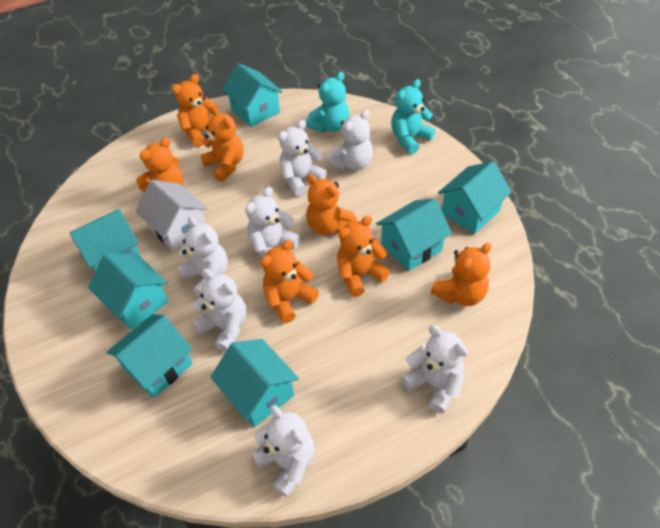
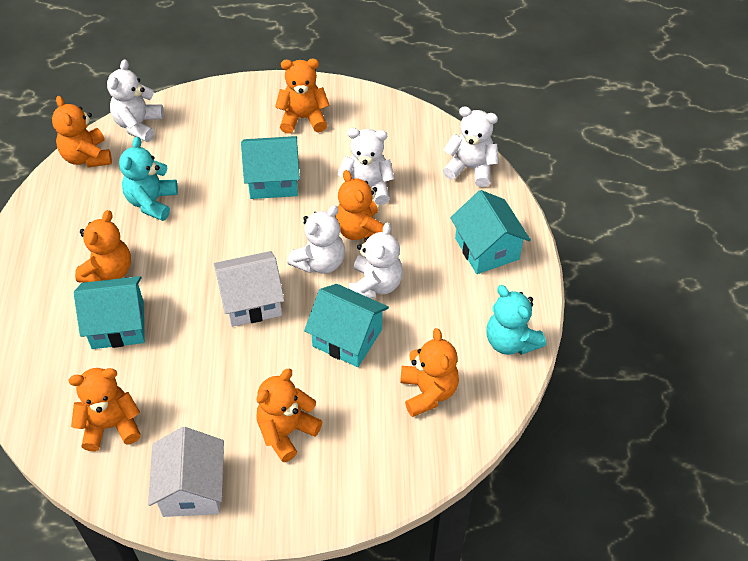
turquoise house: [70,209,141,271] [88,253,169,330] [107,314,192,398] [210,339,299,427] [222,63,283,127] [376,199,452,271] [438,161,512,234] = 7 -> [74,276,145,349] [241,136,300,199] [304,284,389,367] [450,190,531,274] = 4
white house: [136,180,208,251] = 1 -> [148,427,224,517] [214,251,285,327] = 2
white teddy bear: [178,217,228,297] [192,269,246,352] [245,187,300,258] [252,405,314,497] [278,120,327,196] [327,110,373,170] [401,325,468,413] = 7 -> [107,59,164,142] [287,205,345,274] [337,128,395,205] [349,223,403,299] [443,106,498,187] = 5

